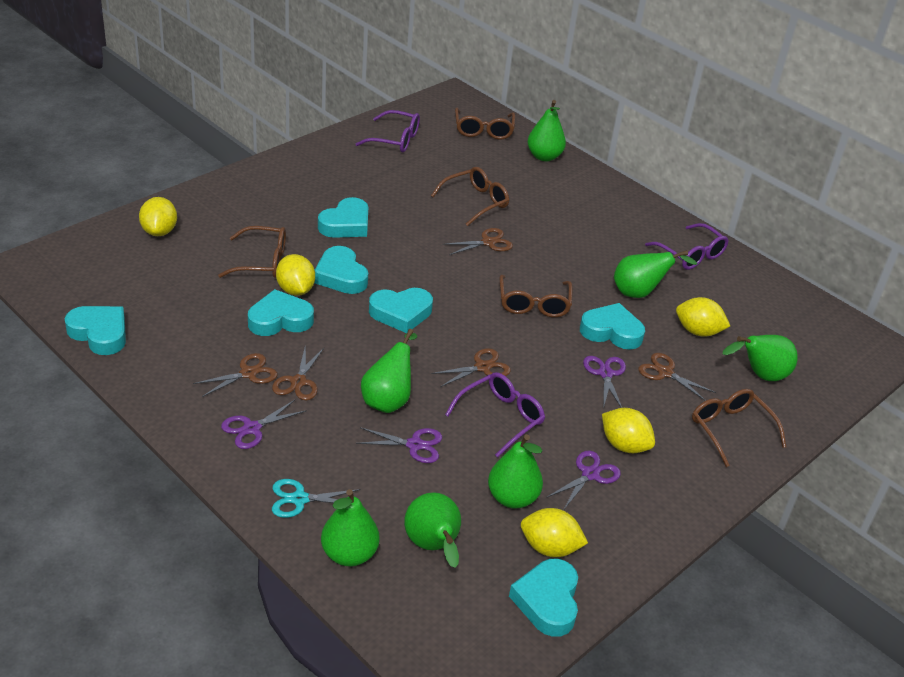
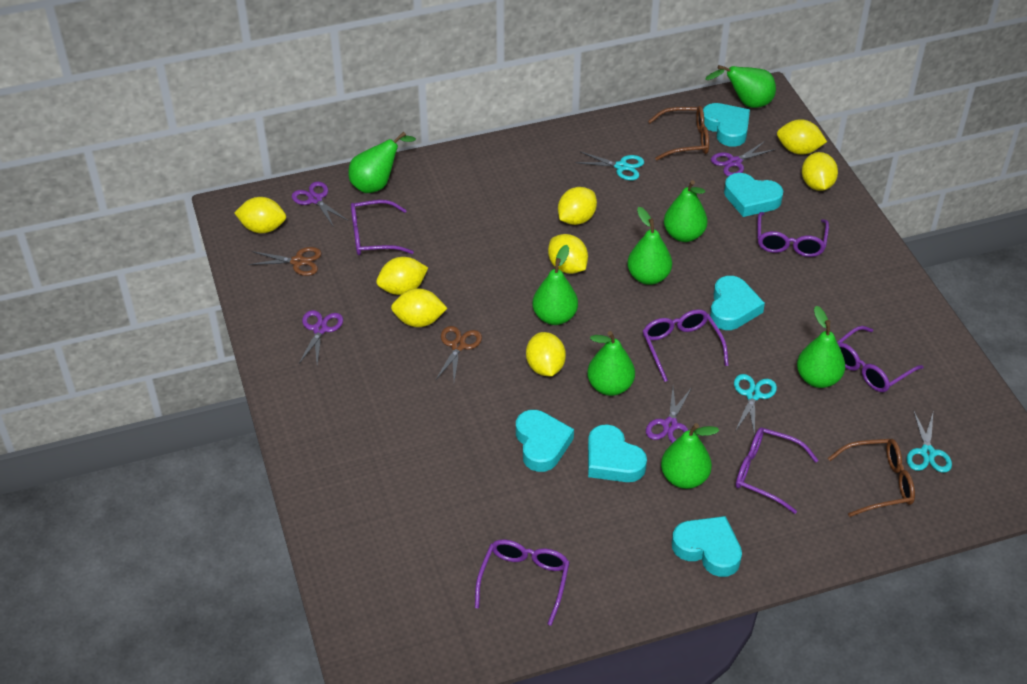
brown glasses: [218,226,286,278] [431,167,509,226] [455,108,515,139] [500,275,573,317] [692,389,786,467] = 5 -> [648,106,709,160] [828,439,915,517] = 2
brown scissors: [193,353,277,397] [272,345,324,400] [431,348,511,387] [442,228,513,255] [638,353,716,401] = 5 -> [248,247,322,276] [435,326,482,381] = 2
green pear: [321,489,380,566] [361,329,417,413] [404,492,461,568] [488,434,543,509] [527,100,566,161] [614,250,697,298] [723,335,798,381] = 7 -> [349,132,416,193] [532,245,578,325] [587,331,635,396] [627,207,672,285] [661,423,719,489] [664,180,708,242] [705,65,776,108] [797,306,845,388] = 8
purple glasses: [356,110,420,152] [445,372,545,457] [645,223,729,270] = 3 -> [351,200,414,255] [475,539,570,626] [643,309,729,382] [736,427,818,514] [757,212,829,257] [837,326,924,392] = 6
turquoise heart: [65,306,126,355] [248,289,314,336] [314,246,368,294] [318,197,368,238] [369,288,433,333] [509,559,578,637] [580,303,645,349] = 7 -> [516,410,574,472] [588,424,647,482] [672,516,742,577] [703,103,750,147] [710,276,765,330] [724,173,783,217] = 6
turquoise scissors: [272,479,361,518] = 1 -> [575,151,644,180] [734,374,777,436] [907,410,952,473] = 3
yellow lemon: [139,197,177,236] [276,254,315,296] [521,508,588,557] [602,408,655,453] [676,297,730,337] = 5 -> [234,197,286,233] [376,257,428,295] [391,288,447,327] [526,332,566,376] [548,234,588,274] [558,187,597,225] [777,119,827,155] [802,152,838,191] = 8

